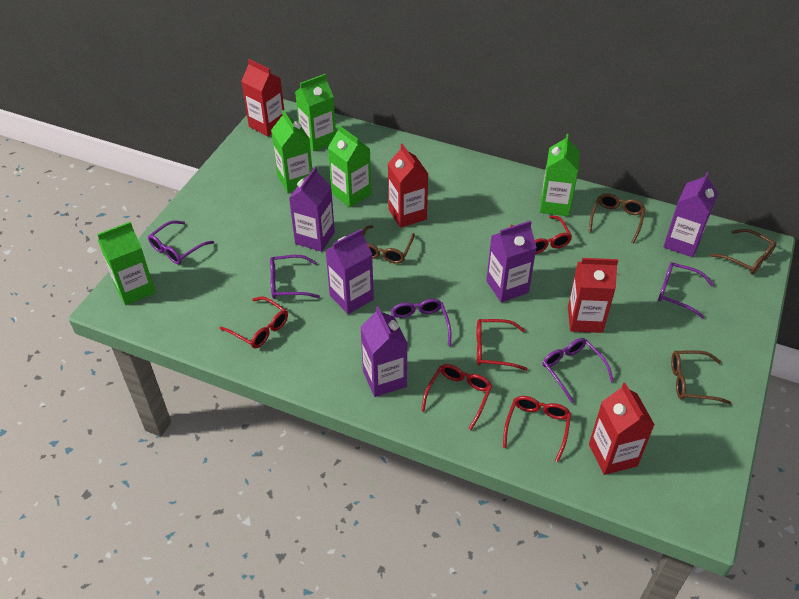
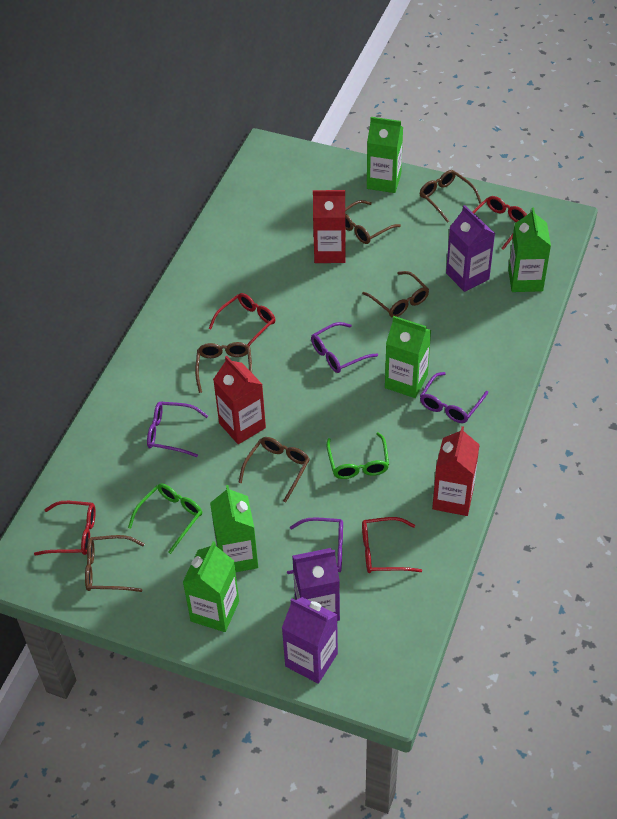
brown glasses: [363,225,415,264] [589,193,646,243] [671,350,731,404] [710,229,776,275] = 4 -> [85,535,145,592] [195,342,252,393] [238,437,310,502] [345,200,401,244] [362,271,429,318] [419,170,482,223] = 6
green glasses: none = 0 -> [128,484,202,554] [326,432,389,479] = 2
purple carton: [289,167,335,252] [325,229,374,314] [360,306,408,397] [486,221,537,302] [663,172,718,257] = 5 -> [282,597,338,684] [292,548,340,621] [446,205,495,292] = 3
purple glasses: [148,220,214,264] [270,255,320,299] [391,299,451,346] [542,338,614,403] [658,262,714,319] = 5 -> [147,402,208,457] [287,517,343,574] [311,322,378,373] [420,372,488,423] = 4
red carton: [241,59,284,136] [388,144,428,228] [568,258,618,333] [589,383,655,475] = 4 -> [213,356,266,444] [313,190,345,263] [432,426,479,516] = 3
red glasses: [220,296,288,348] [421,364,492,430] [477,319,528,371] [503,396,571,462] [510,216,572,254] = 5 -> [34,501,96,556] [209,293,275,346] [362,517,422,573] [473,196,527,250] = 4

